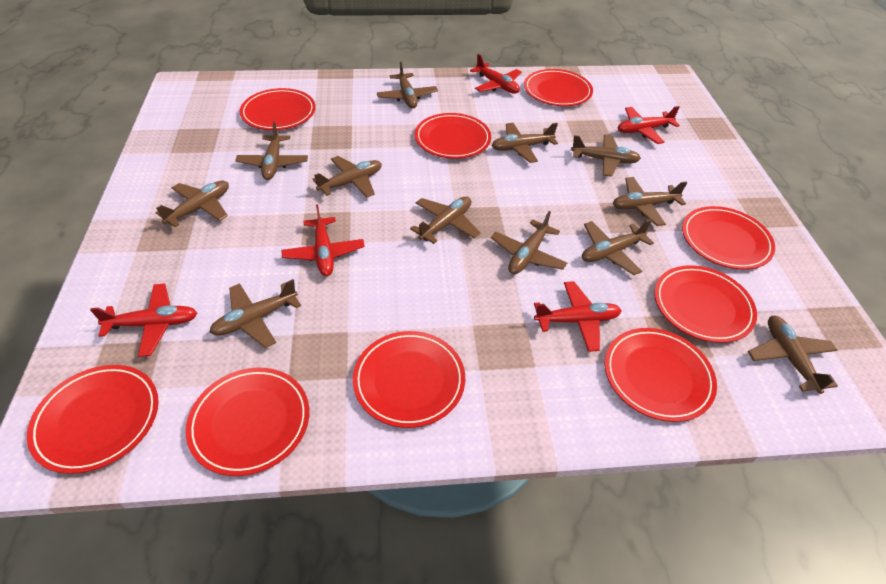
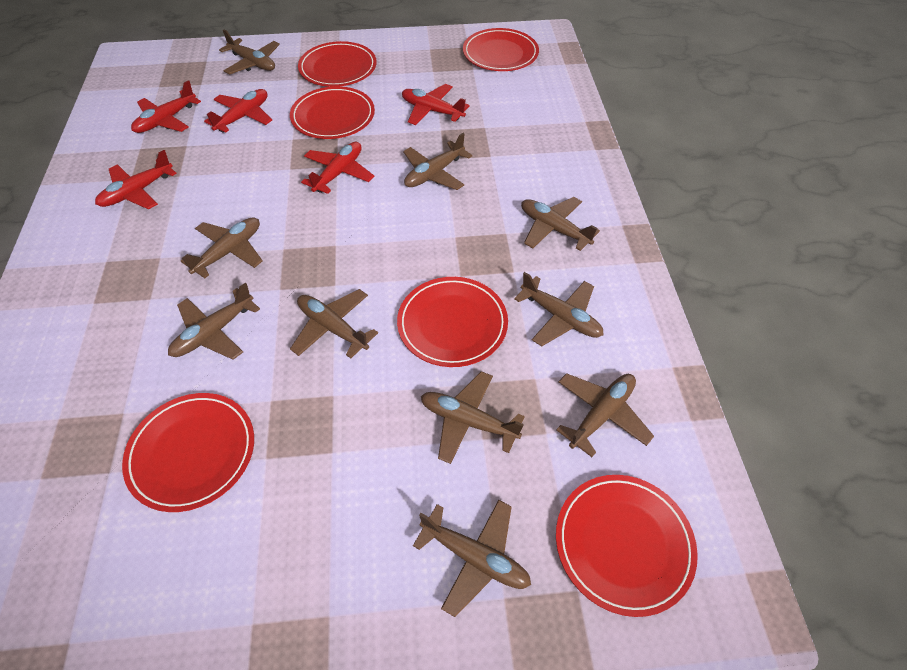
brown plane: [156,180,229,227] [209,279,301,348] [235,122,308,180] [313,156,382,198] [377,61,438,108] [410,197,481,244] [491,211,567,274] [492,123,558,163] [571,135,641,177] [582,220,654,275] [613,177,687,226] [748,316,838,394] = 12 -> [168,283,260,360] [181,217,262,278] [219,29,280,75] [290,289,378,359] [403,133,472,190] [413,500,531,617] [421,371,525,464] [514,272,604,346] [521,197,600,251] [556,373,654,457] = 10
red plate: [27,365,159,474] [186,368,309,476] [240,88,316,130] [353,331,465,428] [415,113,491,159] [524,69,593,106] [605,328,717,422] [654,265,757,343] [682,206,775,270] = 9 -> [122,393,254,512] [290,86,375,139] [298,41,377,87] [397,277,508,367] [463,28,539,71] [556,475,698,617] = 6

